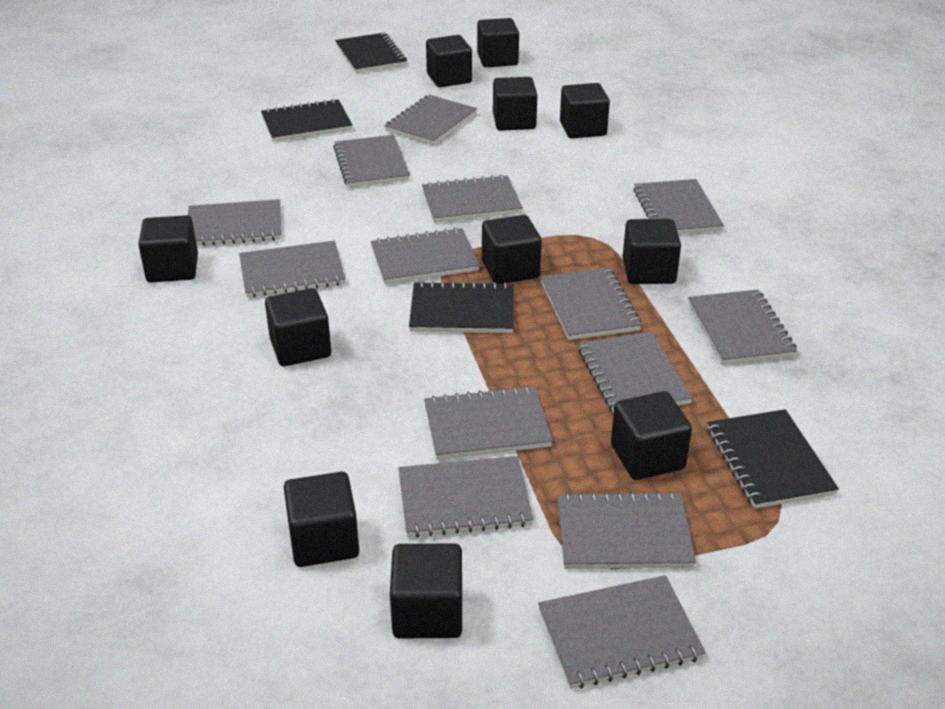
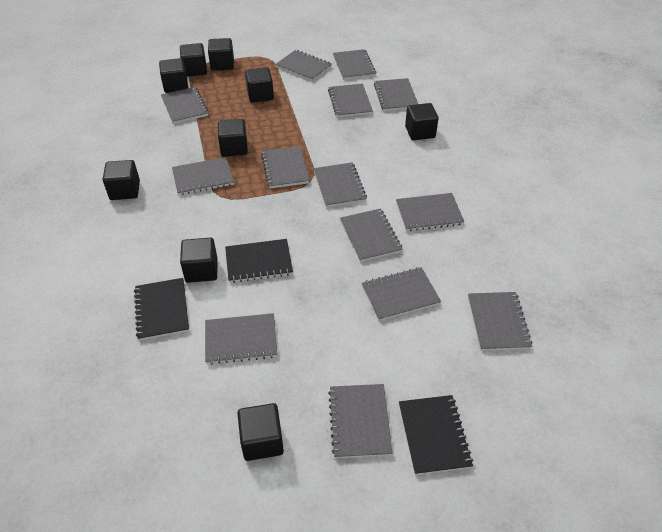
black cube: [138,215,198,282] [265,288,331,366] [284,472,359,567] [390,544,462,638] [426,35,472,87] [477,18,519,67] [482,215,542,284] [493,77,538,131] [560,83,610,138] [611,391,692,480] [623,219,681,284] = 11 -> [103,160,140,200] [159,58,188,93] [180,43,207,77] [180,238,217,283] [208,38,234,71] [218,119,248,157] [237,403,284,461] [245,67,274,103] [405,103,439,140] = 9
black notebook: [261,99,352,142] [335,33,407,73] [409,281,514,333] [708,409,839,509] = 4 -> [134,278,189,341] [225,239,293,283] [399,395,473,475] = 3

